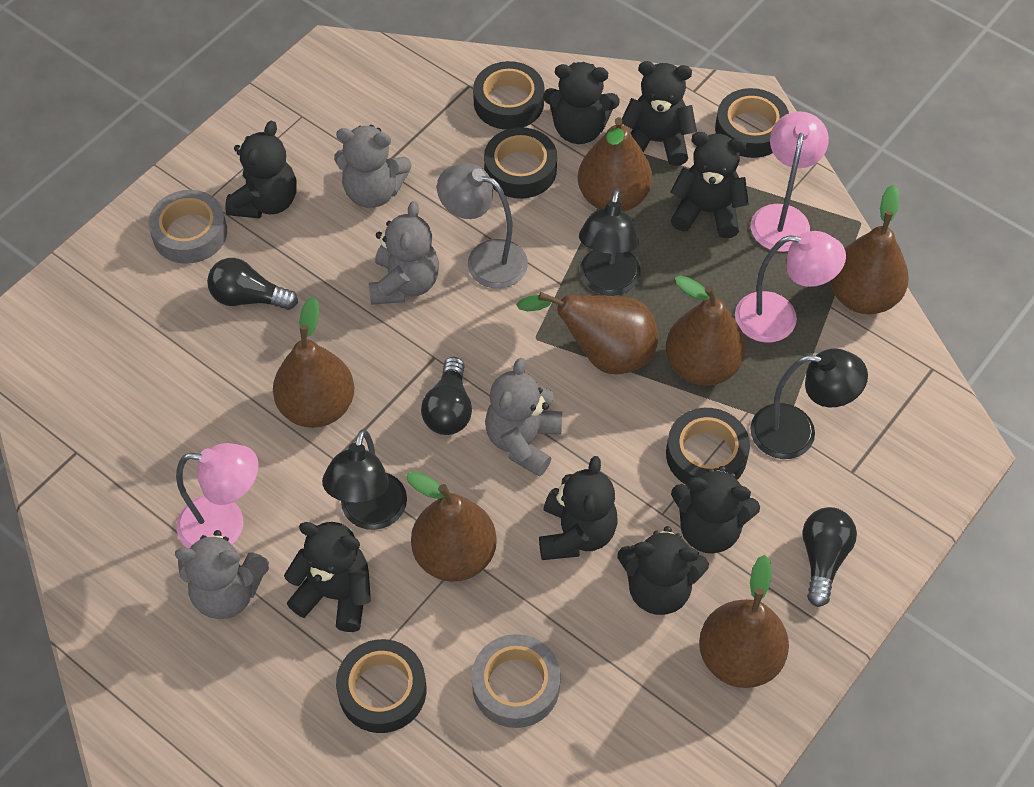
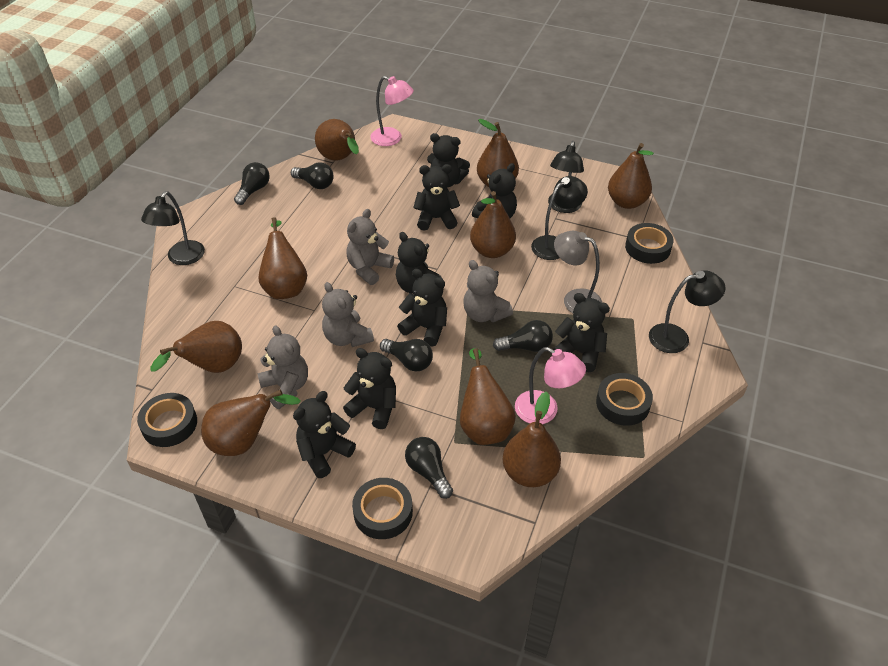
black lamp: [322,429,407,530] [579,189,641,296] [750,349,868,459] = 3 -> [141,191,205,265] [531,176,588,260] [548,141,584,213] [649,270,726,353] = 4
black light bulb: [207,258,298,310] [421,357,472,435] [803,507,857,607] = 3 -> [234,162,270,205] [291,162,334,189] [380,339,433,371] [405,437,453,499] [493,320,553,352] = 5
black tape: [336,639,426,733] [473,61,544,130] [484,127,557,199] [666,408,750,485] [715,88,789,158] = 5 -> [137,393,197,447] [352,478,413,539] [596,373,653,426] [625,223,673,264] = 4
brown pear: [273,297,354,428] [407,471,497,582] [516,292,658,375] [578,117,652,212] [666,275,746,386] [699,555,789,688] [830,184,909,314] = 7 -> [151,321,242,373] [201,390,301,456] [258,217,307,299] [315,119,359,161] [460,348,516,445] [470,191,516,258] [477,119,519,187] [503,391,561,487] [608,143,654,209] = 9
grey tape: [148,190,227,264] [472,634,561,728] = 2 -> none = 0
pink lamp: [176,443,259,549] [735,231,846,343] [751,111,829,252] = 3 -> [370,76,414,146] [515,347,586,424] = 2

